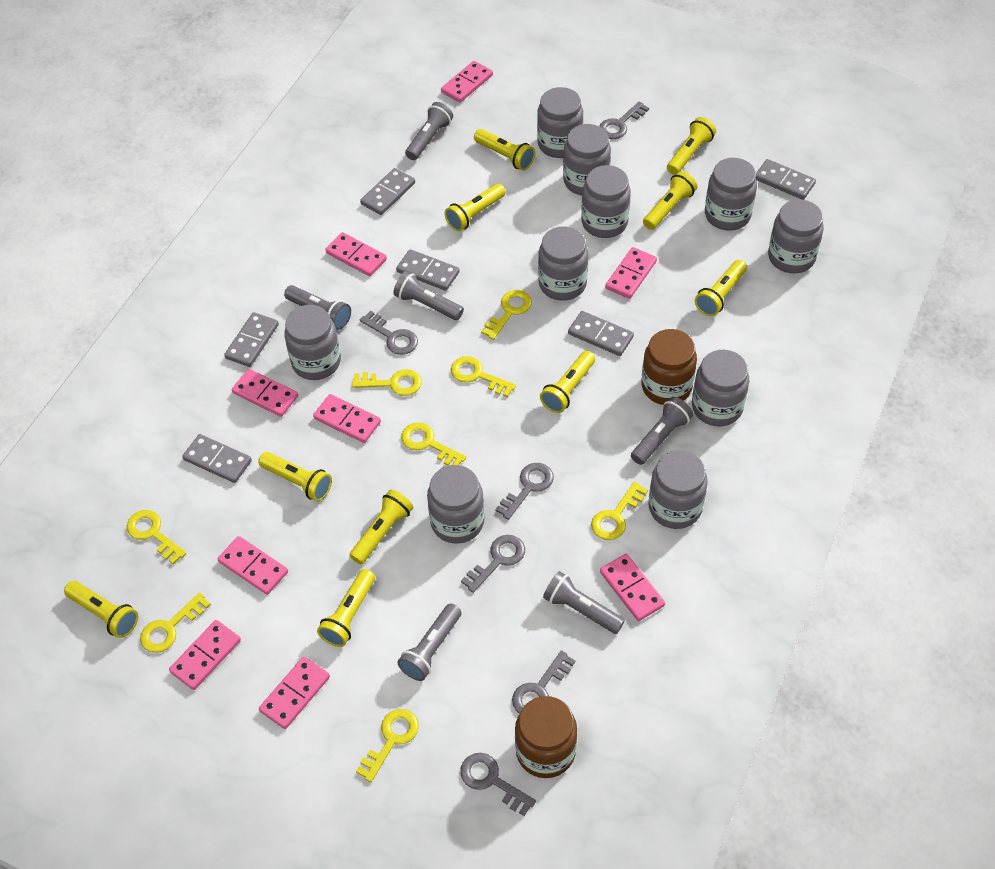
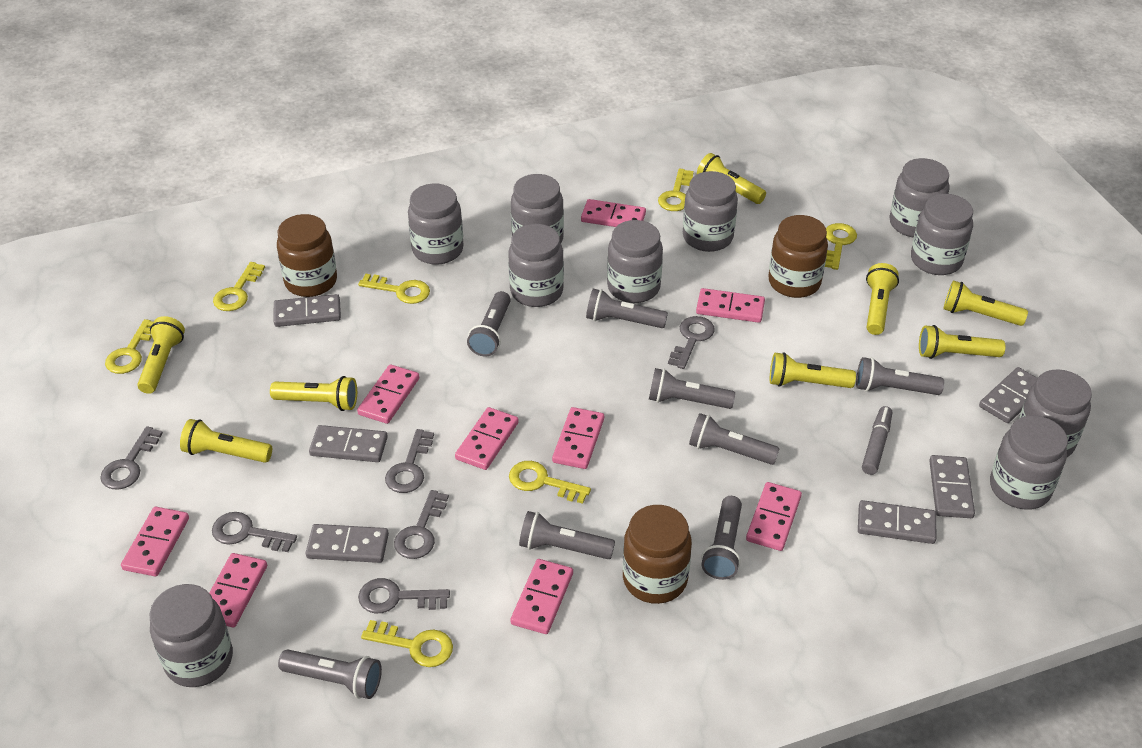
brown jar: [515,696,577,778] [642,329,697,405] = 2 -> [277,214,337,297] [623,505,692,604] [768,215,828,298] = 3
grey flashlight: [284,285,351,330] [393,271,464,320] [397,603,462,681] [405,102,453,160] [543,571,625,634] [631,397,693,465] = 6 -> [278,649,382,699] [467,291,510,357] [519,511,615,559] [586,289,668,328] [649,368,735,409] [689,413,780,465] [701,496,742,580] [856,357,944,395] = 8
grey marker: none = 0 -> [862,406,892,475] = 1
yellow flashlight: [64,581,138,638] [258,452,332,501] [317,569,375,647] [349,490,413,565] [444,183,506,232] [474,129,535,171] [540,351,595,413] [643,171,697,230] [667,117,716,175] [695,260,747,316] = 10 -> [137,316,185,394] [180,419,272,463] [270,376,357,411] [697,153,766,204] [770,352,856,388] [866,263,899,335] [919,325,1005,359] [943,281,1028,326] = 8
yellow key: [127,510,187,564] [140,593,211,653] [352,369,422,396] [356,709,419,782] [401,422,466,466] [451,356,516,397] [481,290,532,340] [591,482,648,540] = 8 -> [105,319,154,374] [213,262,265,311] [358,274,430,304] [361,620,453,667] [509,461,591,504] [658,169,694,211] [825,223,857,270] = 7

